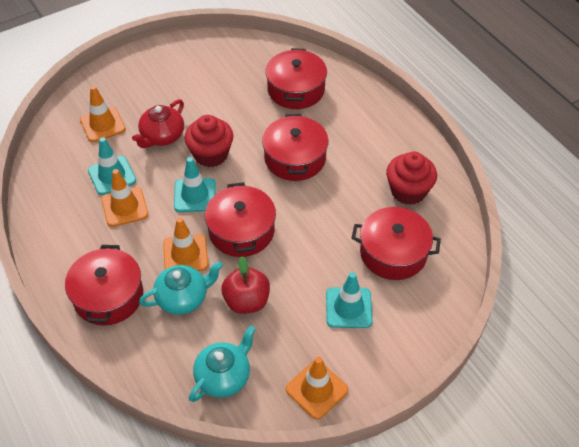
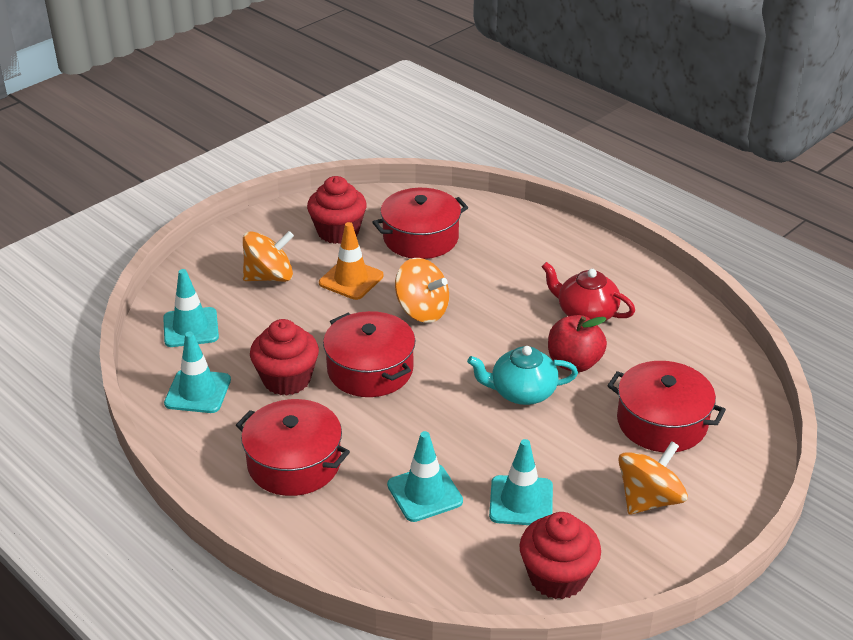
orange spinning top: none = 0 -> [243,231,294,282] [395,258,449,323] [618,441,688,515] = 3
orange traffic cone: [80,86,126,142] [102,169,148,227] [163,217,208,271] [286,357,348,419] = 4 -> [319,222,383,300] = 1
red cupcake: [184,115,234,167] [386,151,437,205] = 2 -> [250,319,319,396] [307,176,367,244] [520,512,601,599] = 3
red pot: [65,245,143,326] [205,182,276,257] [262,114,329,181] [265,48,327,109] [352,207,441,280] = 5 -> [236,399,350,496] [323,311,415,397] [373,188,468,259] [607,361,726,452] = 4
turquoise teapot: [139,261,223,315] [189,325,256,402] = 2 -> [467,346,578,405] = 1
turquoise traffic cone: [88,137,136,195] [174,157,216,212] [326,272,373,328] = 3 -> [163,269,219,347] [164,332,231,413] [387,431,463,522] [489,439,553,525] = 4

